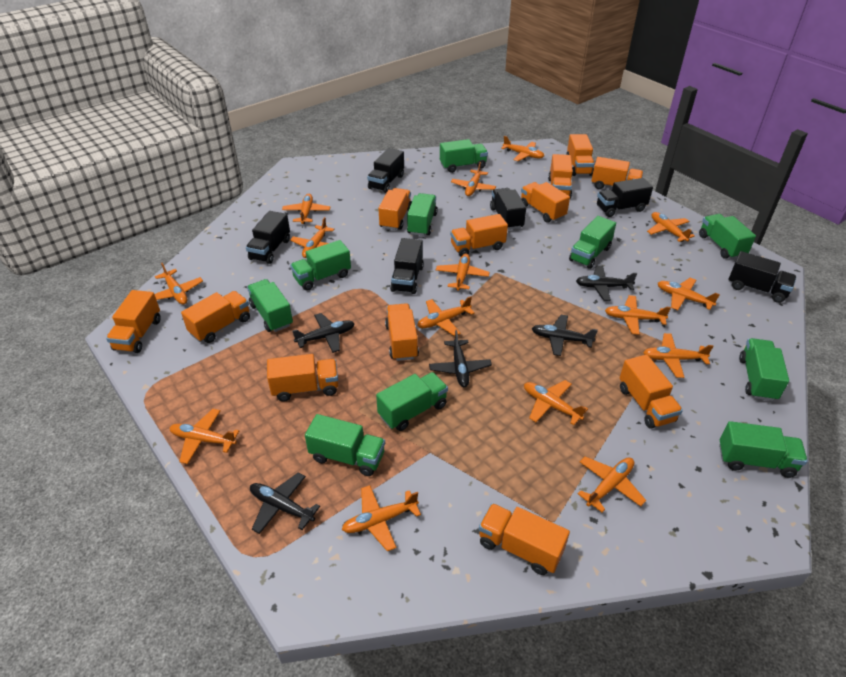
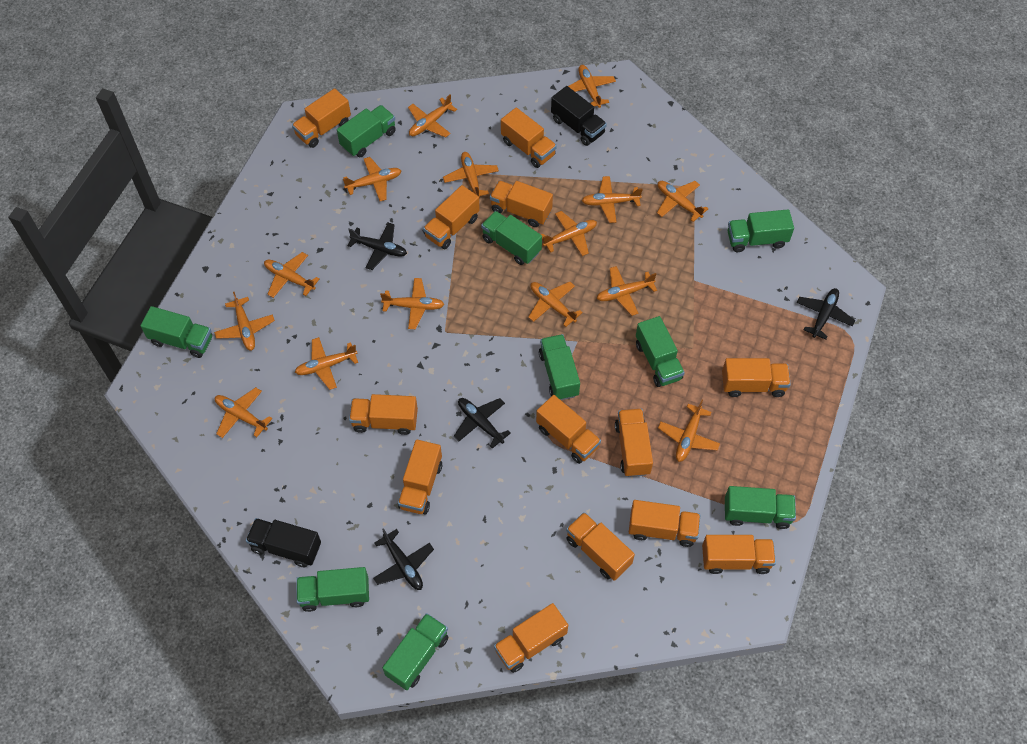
black plane: [250,472,320,534] [292,313,355,353] [429,330,492,387] [532,315,598,356] [576,265,637,301] = 5 -> [348,223,407,270] [373,528,434,590] [454,398,511,449] [797,288,855,340] = 4
black truck: [246,211,290,264] [367,148,404,193] [390,238,424,294] [490,188,526,230] [597,178,653,217] [729,251,797,303] = 6 -> [246,518,321,567] [551,86,607,146] = 2
green truck: [247,279,293,332] [290,240,351,291] [305,414,385,476] [376,372,448,431] [407,193,438,236] [440,139,488,173] [569,216,616,269] [699,214,756,259] [719,421,808,478] [739,338,789,401] = 10 -> [140,306,212,358] [296,567,369,612] [337,105,396,157] [383,613,449,690] [481,211,542,265] [539,334,580,400] [636,316,685,387] [725,486,796,529] [728,209,794,252] = 9
orange truck: [106,290,161,353] [181,291,250,343] [267,354,338,402] [378,188,412,230] [385,303,419,361] [450,214,508,257] [479,503,570,575] [521,182,570,223] [548,154,573,199] [566,134,595,176] [591,157,644,189] [619,354,683,429] = 12 -> [292,88,351,148] [349,394,418,435] [398,440,442,514] [423,185,480,249] [490,181,553,227] [494,603,568,673] [501,108,557,168] [536,395,601,464] [566,512,635,581] [615,409,653,477] [629,500,700,547] [702,535,776,574] [722,358,791,397] = 13

